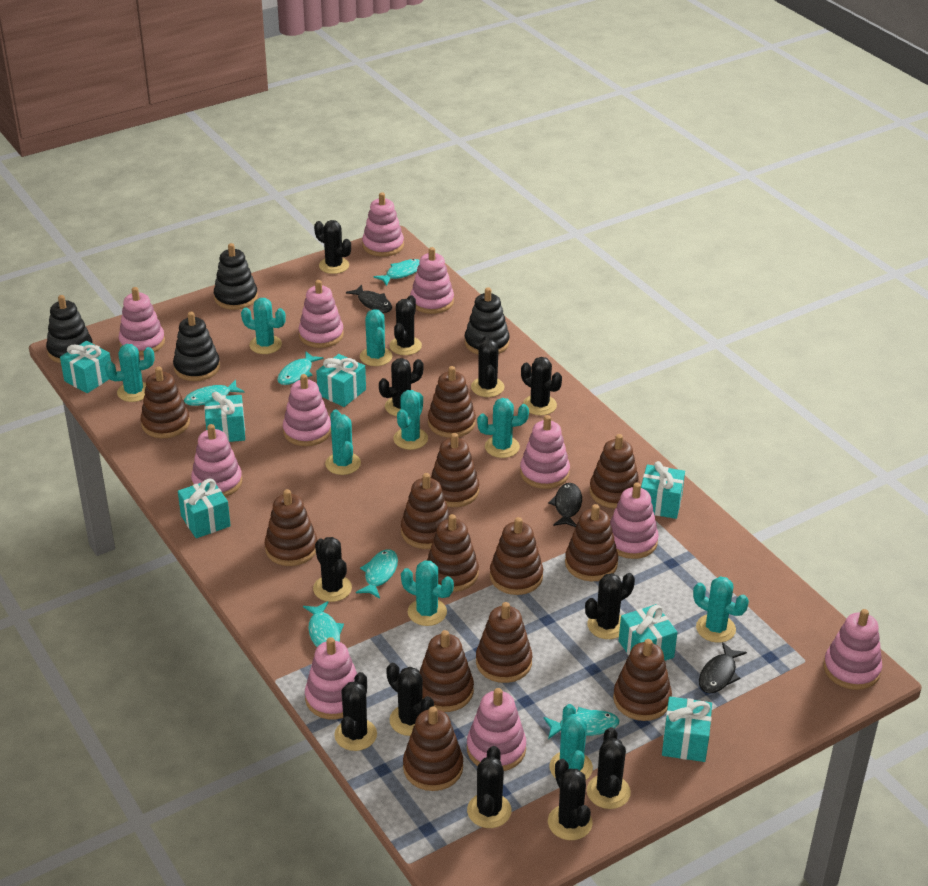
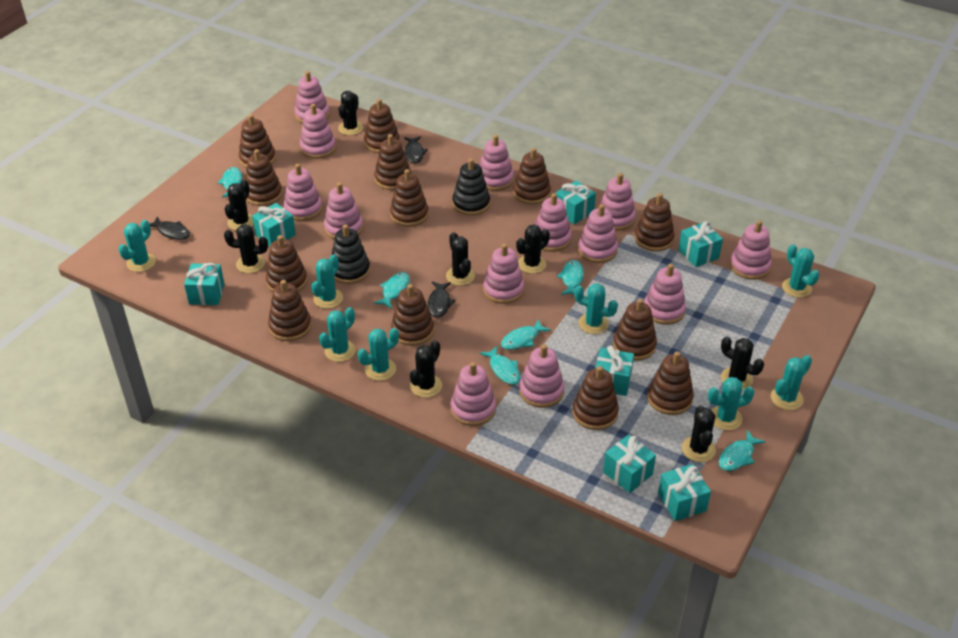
black cactus: [313,537,352,602] [314,220,351,274] [334,672,377,751] [379,358,424,416] [386,663,434,736] [389,295,422,355] [467,746,511,828] [471,335,504,397] [521,357,562,415] [548,759,593,840] [585,573,635,639] [587,727,631,809] = 12 -> [224,224,268,273] [225,180,254,231] [338,91,363,135] [410,340,442,398] [446,232,475,286] [516,225,550,274] [682,405,716,462] [721,337,764,390] = 8
black stacking toy: [46,295,93,363] [173,312,220,381] [214,243,258,310] [465,287,510,354] = 4 -> [331,224,370,284] [452,158,490,215] = 2
pink stacking toy: [118,287,165,355] [191,424,242,497] [283,374,331,446] [299,280,344,348] [305,637,357,720] [362,192,404,257] [411,247,454,314] [467,688,526,771] [520,415,570,489] [610,483,659,559] [824,609,882,690] = 11 -> [284,164,322,221] [295,71,330,123] [300,104,336,159] [324,182,363,239] [451,362,496,426] [479,135,514,191] [483,244,524,304] [519,344,564,408] [535,193,572,252] [578,204,618,263] [598,173,636,231] [644,264,686,325] [730,220,772,280] = 13
turquoise cactus: [105,344,154,402] [241,298,286,354] [325,409,361,475] [360,309,392,366] [393,390,428,450] [401,560,454,626] [477,398,529,458] [549,704,593,780] [693,576,749,643] = 9 -> [119,220,156,272] [312,254,343,309] [319,307,356,362] [358,328,399,381] [574,284,618,334] [708,377,755,430] [771,355,812,410] [782,244,820,298] = 8

